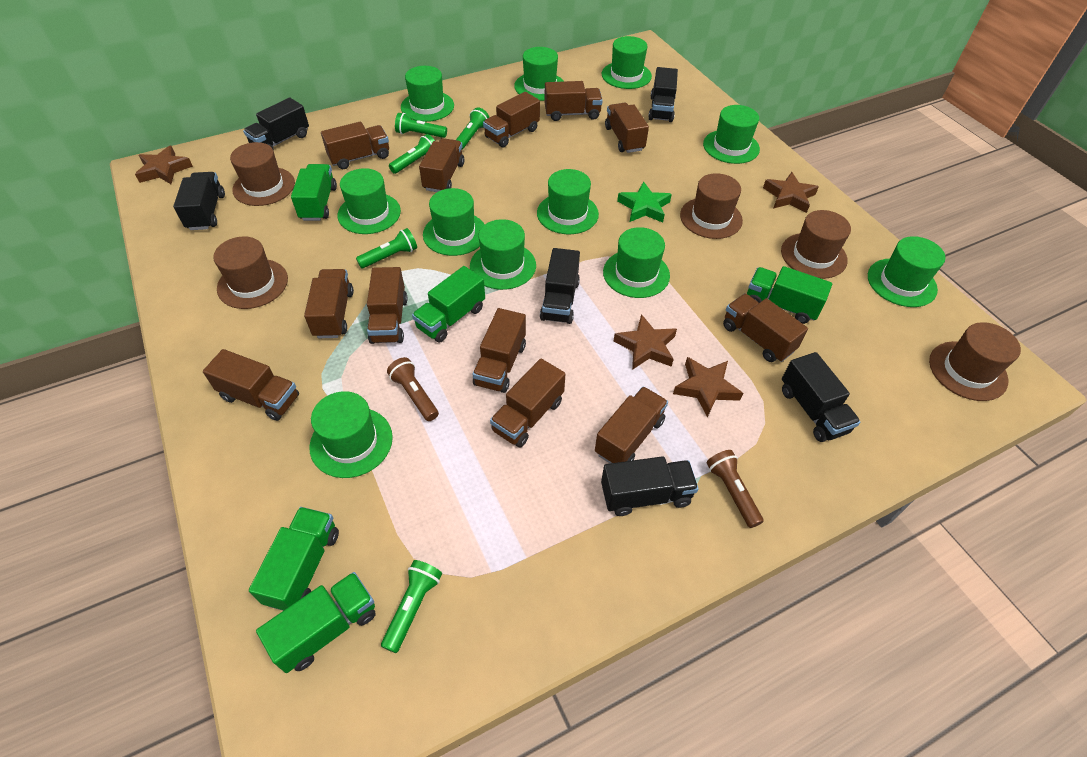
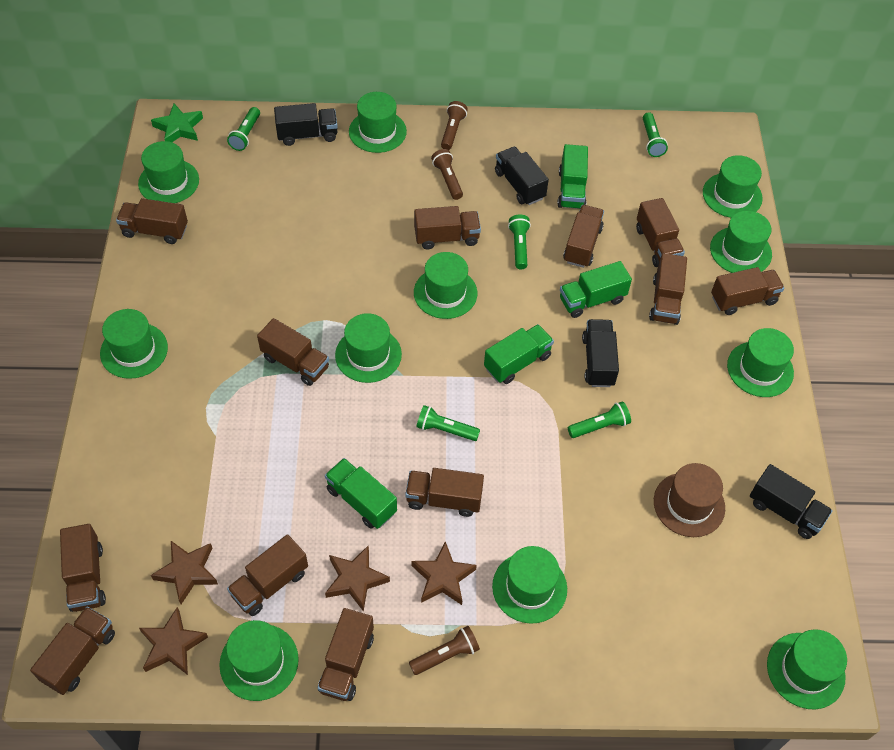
black truck: [173,172,225,230] [243,98,309,151] [540,248,580,324] [601,456,699,516] [648,67,678,122] [782,352,861,442] = 6 -> [274,103,338,146] [495,147,549,205] [582,319,619,387] [750,464,833,539] = 4
brown flashlight: [387,357,439,421] [707,450,764,528] = 2 -> [409,626,480,675] [431,149,463,200] [441,101,468,150] = 3
brown hat: [213,236,288,309] [230,142,295,206] [680,173,743,239] [781,210,851,279] [929,322,1021,401] = 5 -> [654,463,725,537] = 1
green truck: [249,507,339,611] [256,572,376,673] [291,164,337,221] [412,266,485,343] [747,266,832,324] = 5 -> [325,458,397,529] [484,324,554,384] [557,144,588,209] [560,261,632,318] = 4

